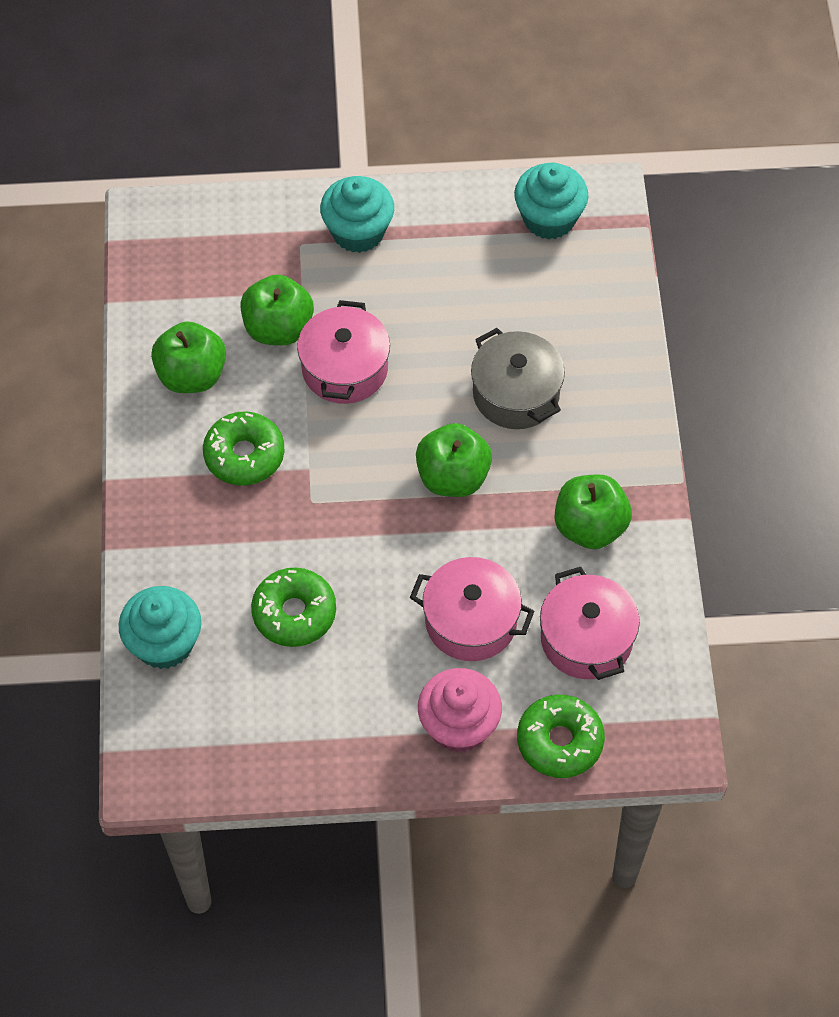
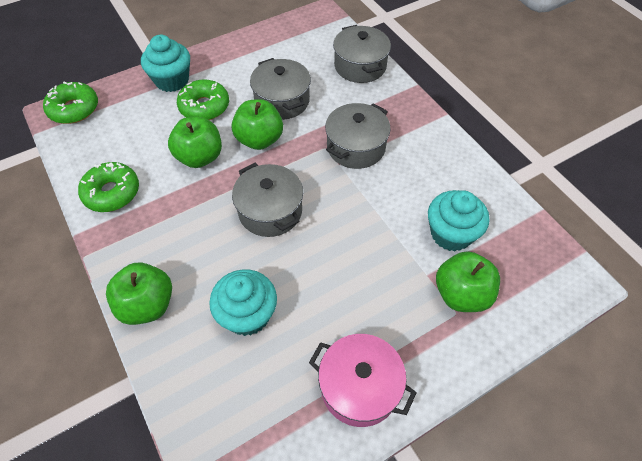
grey pot: [471,328,565,429] = 1 -> [232,163,303,237] [250,58,311,120] [325,103,391,169] [333,25,391,83] = 4
pink cupcake: [418,668,502,752] = 1 -> none = 0
pink pot: [297,300,390,404] [410,557,534,661] [540,567,640,680] = 3 -> [309,334,417,427] = 1

